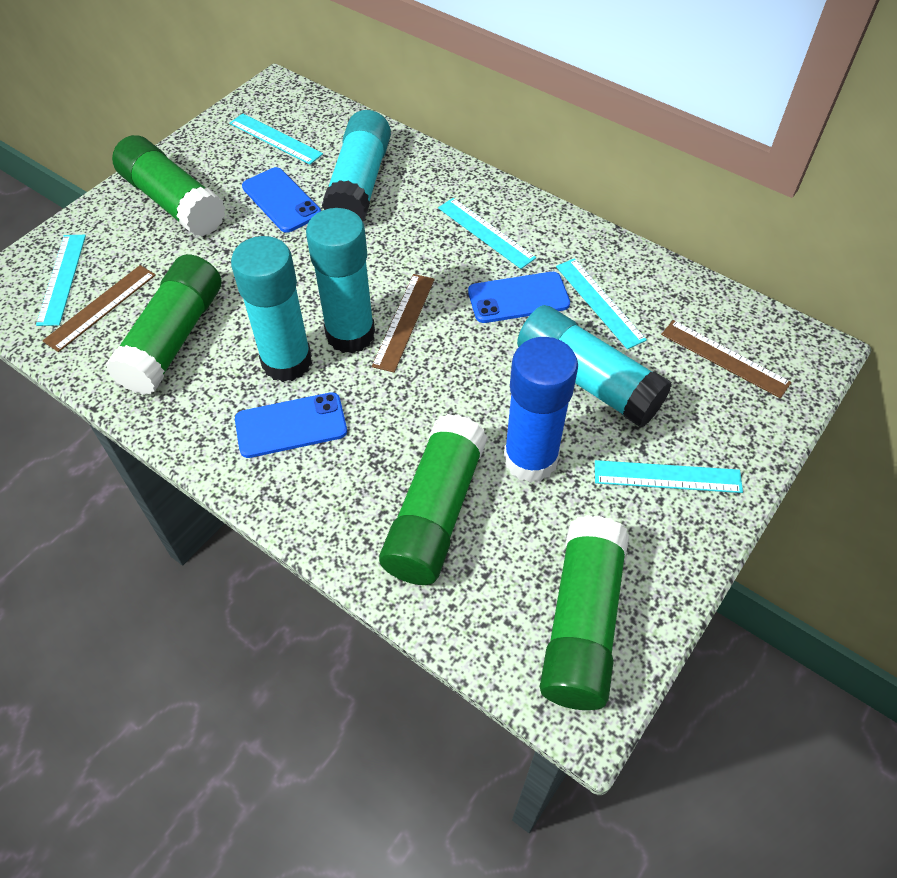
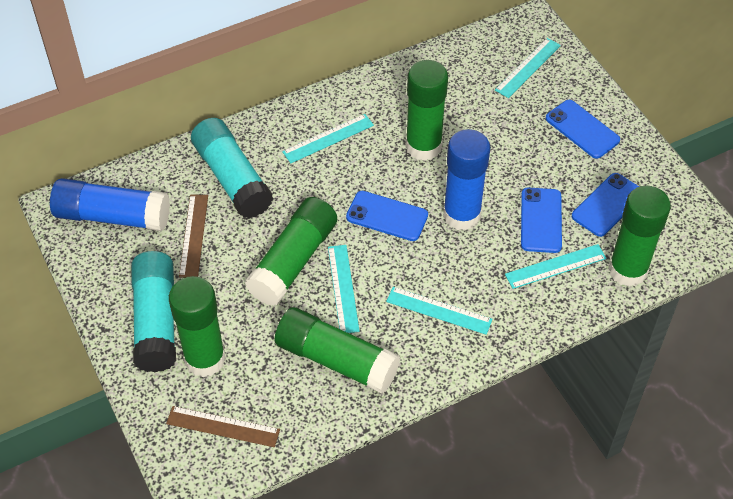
blue glue stick: [504,337,578,482] = 1 -> [50,178,170,231] [443,129,490,231] = 2
blue phone: [235,392,347,458] [242,167,321,233] [468,272,570,323] = 3 -> [346,191,428,241] [521,187,562,253] [546,100,620,159] [572,173,639,237] = 4
brown ruler: [42,265,156,352] [372,274,435,373] [661,320,792,398] = 3 -> [166,406,280,447] [179,194,208,278] = 2
green glue stick: [106,254,221,395] [112,135,226,237] [379,414,487,585] [540,515,629,710] = 4 -> [169,276,226,377] [245,197,337,306] [274,307,400,394] [405,60,448,161] [608,186,671,287] = 5
turquoise glue stick: [231,236,312,382] [306,208,375,354] [322,110,391,221] [517,305,672,427] = 4 -> [131,251,176,372] [191,118,274,218] = 2

